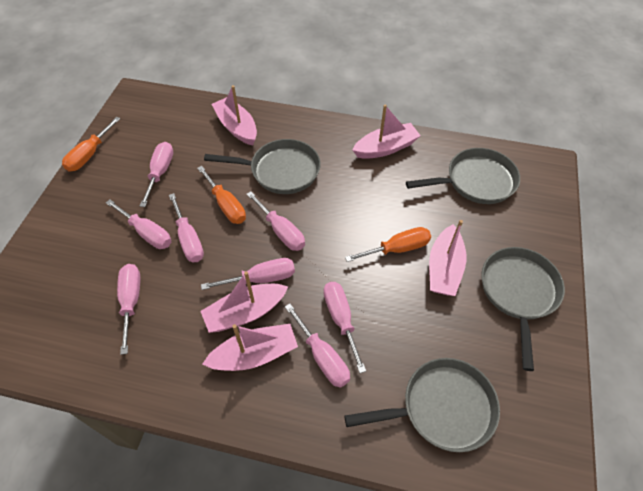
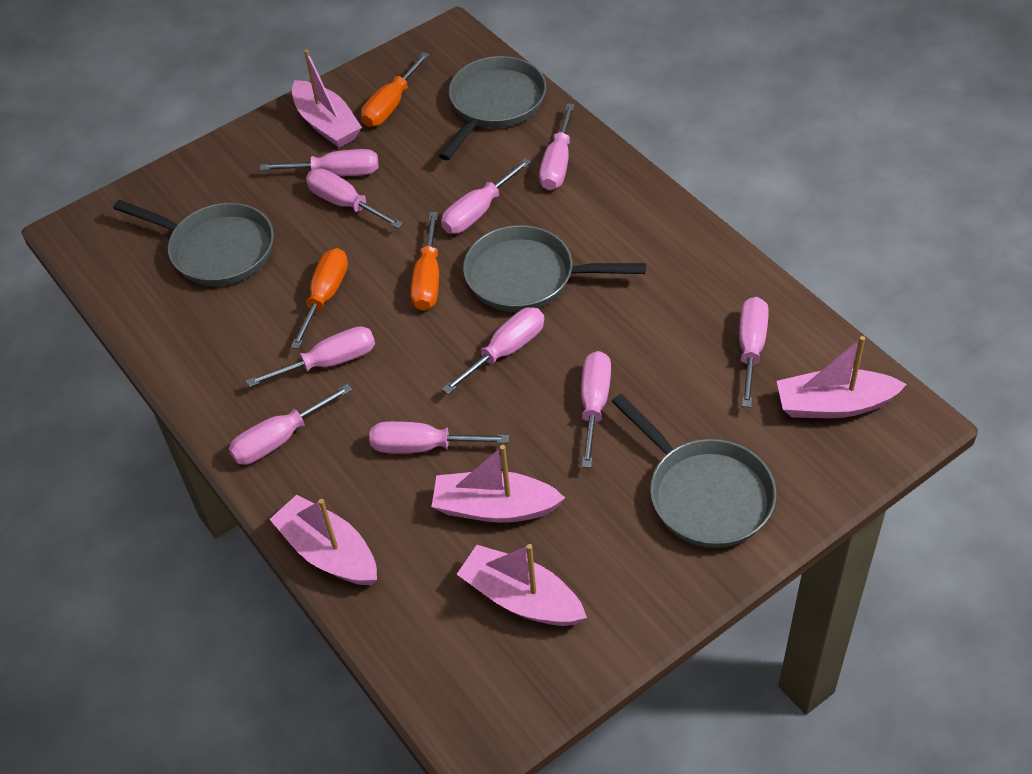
pink screwdriver: [106,200,171,249] [117,264,140,355] [140,142,173,207] [169,193,204,262] [201,258,295,290] [246,191,305,251] [285,304,350,388] [324,282,366,373] = 8 -> [229,384,353,465] [246,326,375,387] [260,149,378,176] [306,169,403,228] [369,421,509,453] [441,158,531,234] [442,307,544,394] [539,103,575,190] [581,351,611,468] [739,297,769,408] = 10

